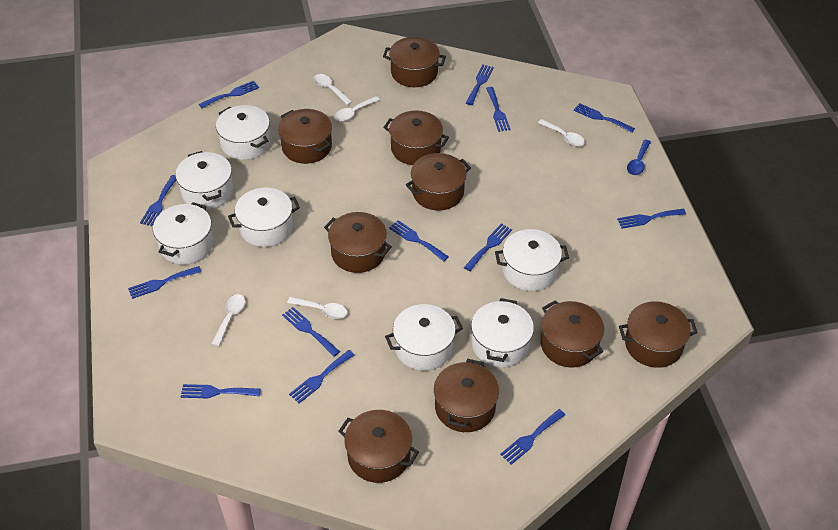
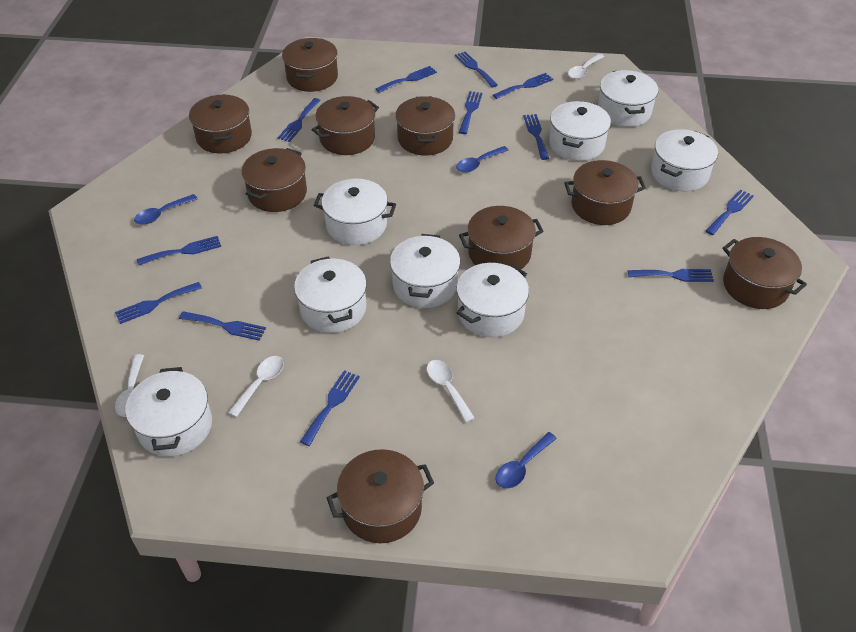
blue fork: [128,266,202,299] [140,175,176,226] [181,384,261,398] [199,81,259,108] [282,307,340,357] [289,350,354,403] [389,220,449,262] [464,224,512,271] [466,65,494,105] [486,87,511,132] [500,409,565,465] [574,103,635,133] [617,209,686,229] = 13 -> [115,282,202,324] [137,236,221,266] [179,311,266,341] [278,98,321,142] [300,370,360,446] [376,66,437,93] [455,51,498,87] [459,91,482,134] [493,73,553,99] [523,114,549,160] [628,269,714,282] [705,189,754,235] = 12
blue spoon: [627,140,651,175] = 1 -> [134,194,198,225] [456,146,509,173] [495,432,557,489] = 3
white pot: [153,202,214,265] [175,151,233,210] [216,105,271,160] [228,188,300,247] [385,304,463,371] [471,298,534,368] [495,229,569,291] = 7 -> [126,367,212,457] [294,256,367,333] [314,179,396,245] [390,234,460,308] [456,263,529,337] [549,101,611,161] [598,70,658,127] [651,129,718,191] = 8
white spoon: [212,294,245,346] [287,297,347,319] [314,74,352,105] [334,96,380,121] [538,119,585,146] = 5 -> [115,354,144,417] [228,356,284,417] [427,360,475,423] [568,54,604,79] = 4

